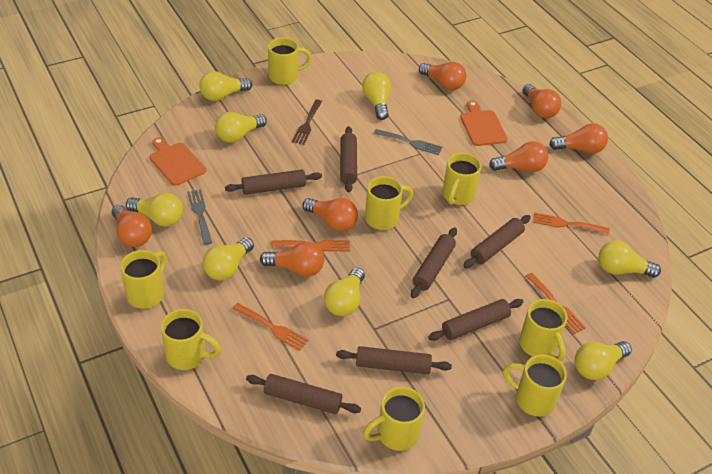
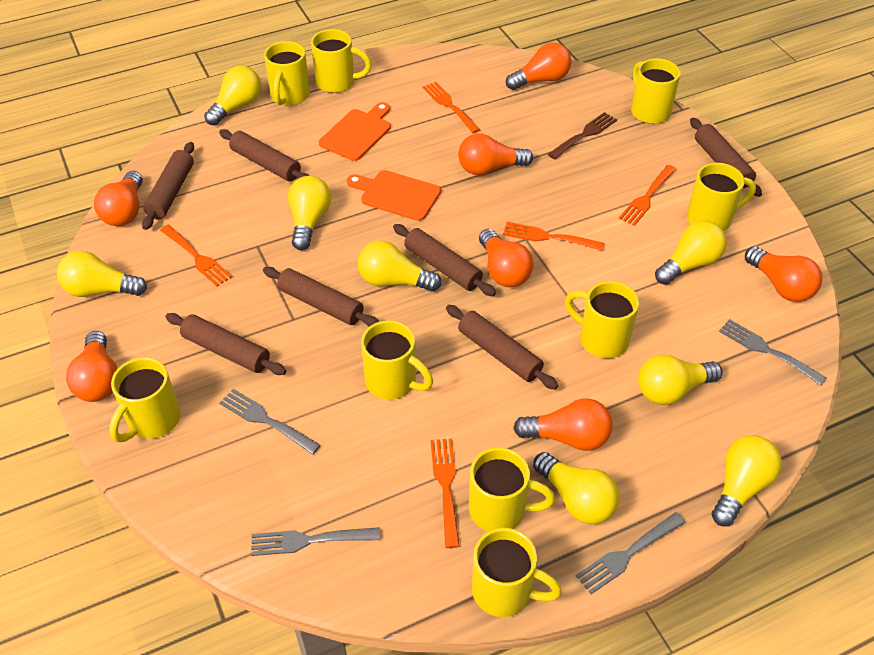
grey fork: [187,189,212,245] [374,129,442,155] = 2 -> [219,389,321,454] [251,527,380,556] [576,512,686,594] [719,319,826,385] = 4
orange fork: [232,303,308,351] [271,240,350,252] [526,273,586,334] [533,212,610,234] = 4 -> [160,225,232,286] [423,82,481,133] [430,439,460,548] [503,222,604,251] [619,165,676,226] = 5
yellow mug: [120,250,167,309] [161,309,221,370] [268,38,312,85] [363,387,425,451] [365,176,413,230] [443,153,481,205] [503,355,567,417] [519,299,567,361] = 8 -> [109,357,181,442] [264,41,310,106] [311,29,372,93] [361,320,433,400] [469,447,555,532] [472,528,562,617] [565,281,639,358] [631,58,680,124] [687,163,756,231] = 9

